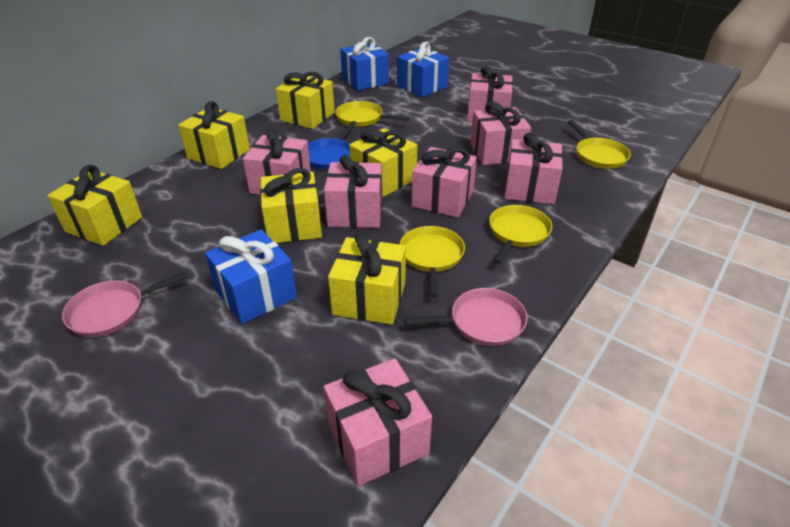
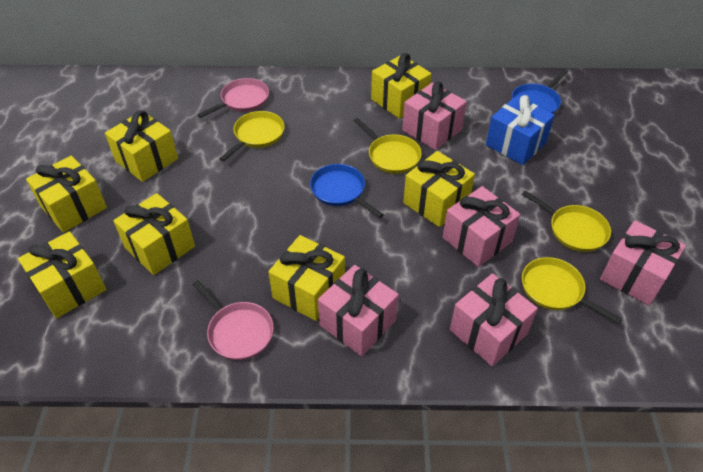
blue gift: [205,229,297,324] [340,37,389,91] [397,42,449,97] = 3 -> [486,95,555,165] = 1
blue pan: [308,121,357,169] = 1 -> [310,164,384,218] [512,70,568,114] = 2
pink gift: [243,128,311,195] [324,155,382,228] [324,358,432,486] [412,147,477,218] [467,66,513,122] [470,101,531,165] [504,133,563,204] = 7 -> [318,265,399,356] [402,81,467,150] [443,186,520,267] [450,273,538,366] [600,220,686,306] = 5
yellow gift: [47,165,142,246] [178,101,250,169] [260,168,322,243] [276,72,335,129] [328,233,406,325] [349,128,418,197] = 6 -> [18,231,106,318] [26,156,107,233] [105,110,178,182] [113,193,195,275] [268,235,345,321] [371,53,431,119] [403,151,475,227] = 7

